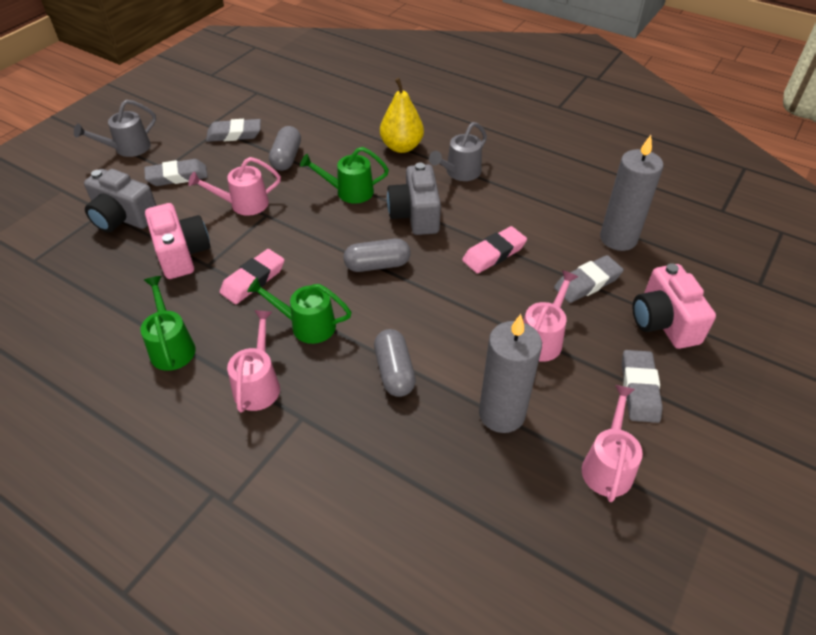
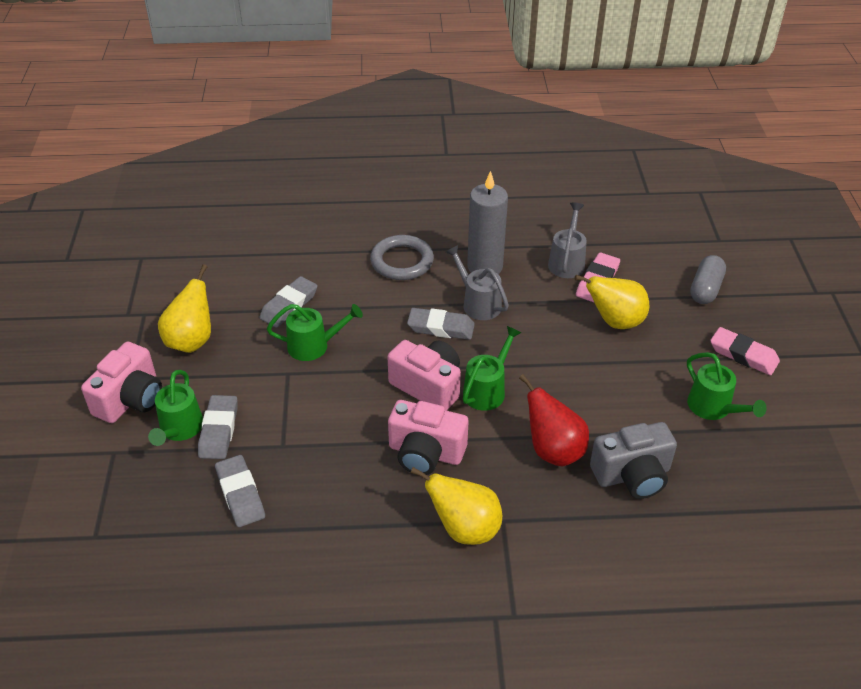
green watering can: [141,276,196,371] [247,278,352,344] [300,147,389,204] = 3 -> [148,370,203,446] [267,304,363,361] [463,326,521,411] [687,352,767,420] = 4
grey camera: [84,169,157,232] [387,162,441,235] = 2 -> [590,422,677,499] = 1
grey candle: [479,314,542,433] [600,135,664,251] = 2 -> [467,171,508,274] = 1
grey capsule: [269,126,301,171] [343,239,411,272] [374,329,416,397] = 3 -> [690,255,726,304] = 1
grey ring: none = 0 -> [370,235,434,280] = 1
pink camera: [145,203,210,279] [632,263,716,349] = 2 -> [81,342,162,423] [387,340,461,411] [388,400,468,475] = 3
pink watering can: [188,157,281,216] [227,310,280,413] [523,270,578,362] [582,385,643,502] = 4 -> none = 0
red pear: none = 0 -> [519,374,589,466] = 1
yellow pear: [380,78,424,153] = 1 -> [158,264,211,353] [410,467,502,545] [575,275,649,329] = 3

